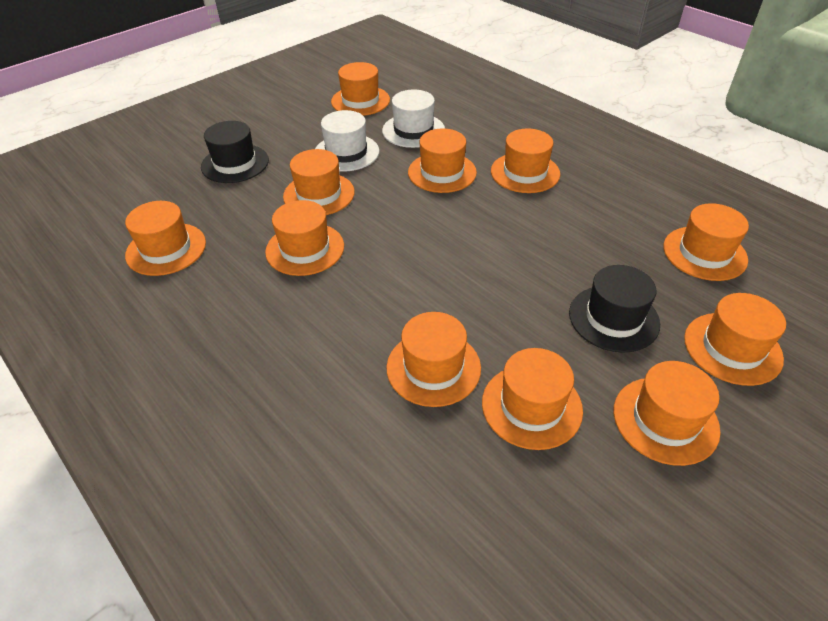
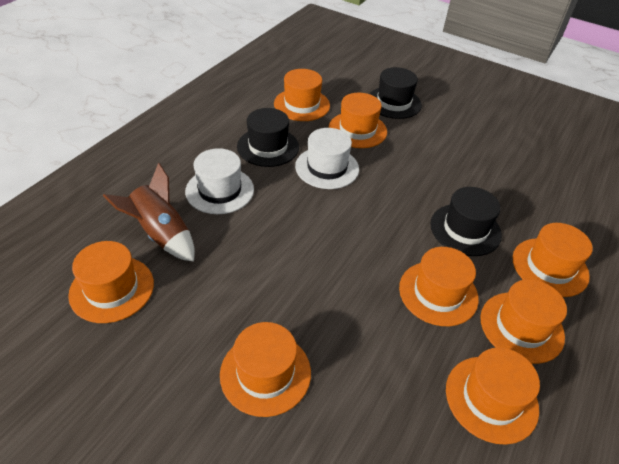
black hat: [201,121,269,183] [569,265,660,353] = 2 -> [237,108,299,167] [369,67,422,119] [430,187,502,256] = 3
brown rocket: none = 0 -> [103,163,195,262] = 1
orange hat: [125,201,206,276] [265,200,344,276] [283,149,355,215] [331,62,390,116] [386,312,481,407] [408,128,477,193] [482,348,583,450] [491,129,560,193] [614,361,720,466] [663,203,749,281] [684,293,786,386] = 11 -> [68,241,154,323] [220,322,311,417] [274,69,330,121] [328,93,387,148] [399,247,479,326] [446,347,540,445] [480,279,567,364] [513,223,593,297] = 8

